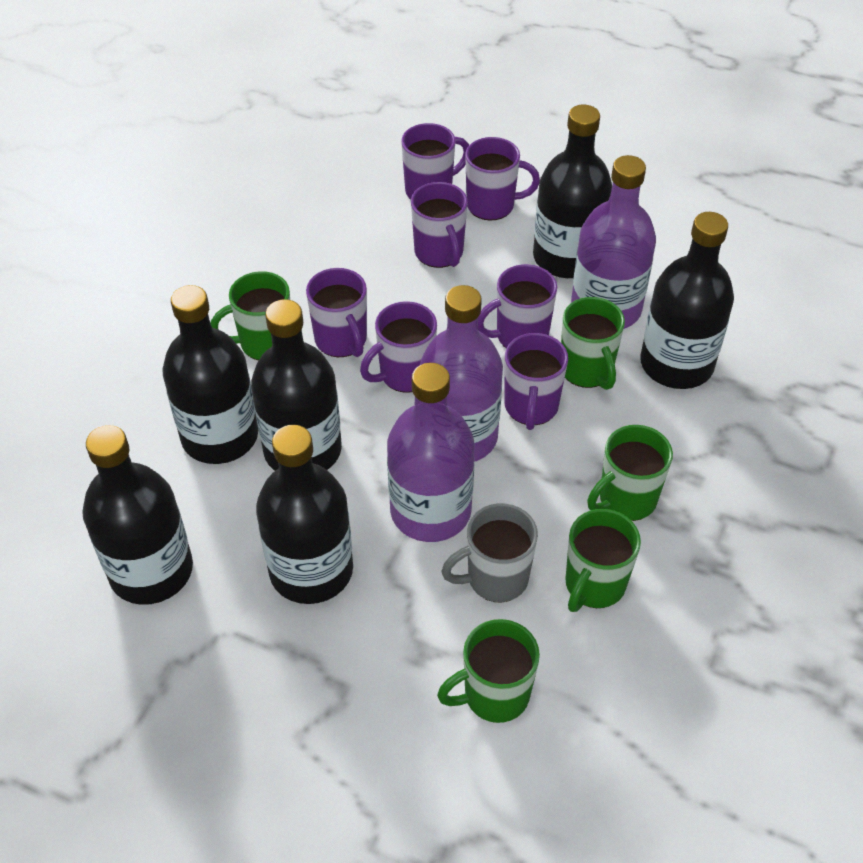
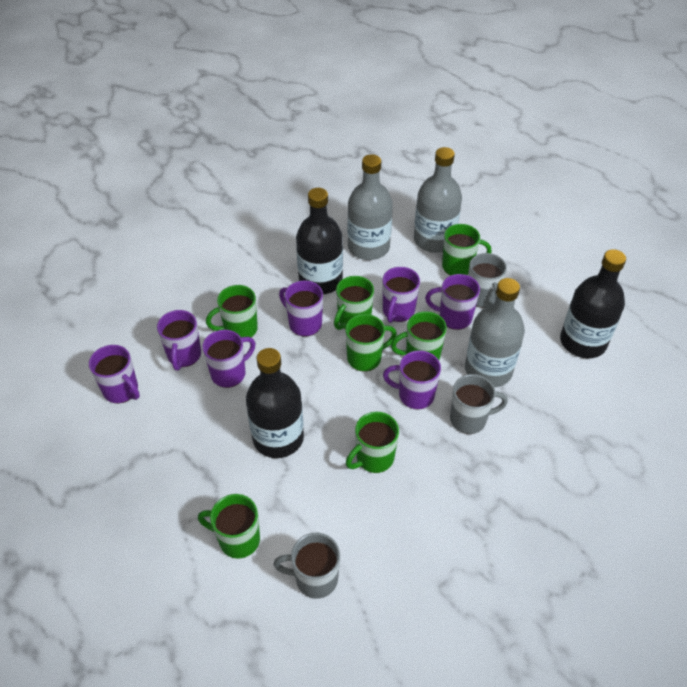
black bottle: [82,425,193,605] [162,285,258,464] [251,299,342,471] [256,425,353,604] [533,105,612,278] [640,212,734,389] = 6 -> [246,348,304,458] [296,188,343,294] [560,249,626,358] = 3
green mug: [211,271,290,360] [437,619,540,723] [561,297,625,390] [566,509,641,612] [587,425,673,521] = 5 -> [198,494,260,559] [206,285,258,337] [334,276,374,330] [345,314,397,371] [346,412,399,473] [391,311,447,360] [442,224,492,276] = 7
grey bottle: none = 0 -> [348,154,393,260] [414,147,462,253] [465,278,525,387] = 3
grey mug: [441,503,538,603] = 1 -> [274,533,340,599] [450,374,508,434] [468,253,507,308] = 3
purple bottle: [387,363,475,542] [420,285,503,462] [571,155,656,329] = 3 -> none = 0

